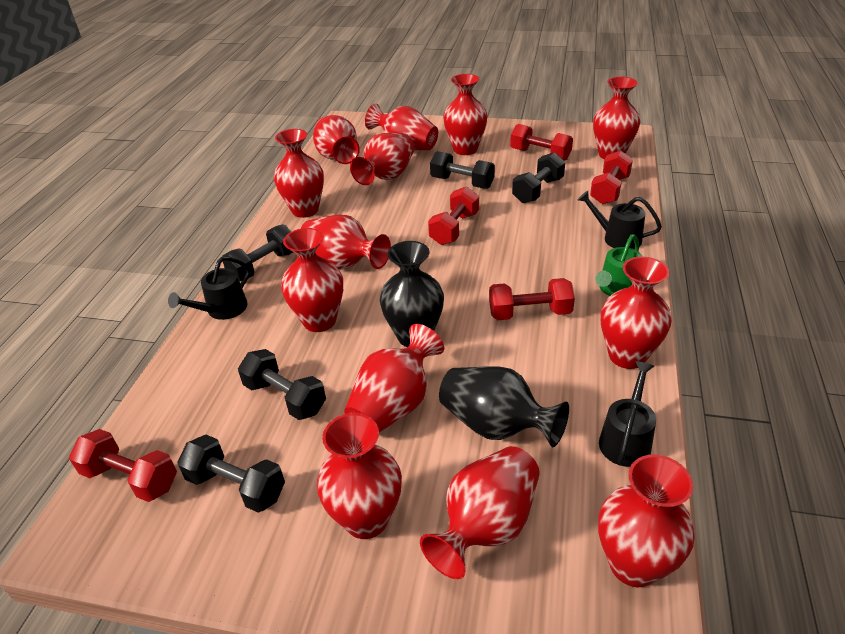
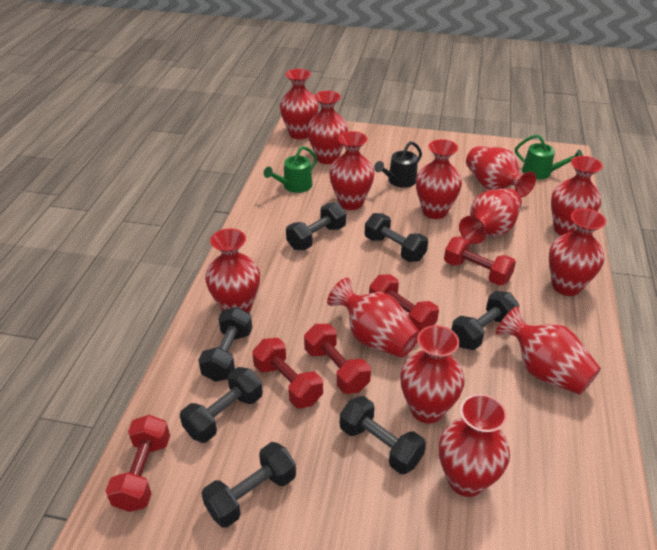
black dumbbell: [177,435,285,513] [223,224,293,281] [238,349,326,420] [430,151,495,189] [512,152,565,203] = 5 -> [180,367,263,443] [198,307,252,382] [201,442,296,528] [286,203,346,250] [340,396,426,474] [365,213,428,262] [451,291,520,350] = 7
black vase: [380,241,444,347] [439,366,569,447] = 2 -> none = 0
black watering can: [168,256,250,320] [578,191,662,249] [599,361,656,467] = 3 -> [374,141,422,188] = 1
green watering can: [596,234,643,296] = 1 -> [264,146,317,193] [515,134,583,180] = 2

